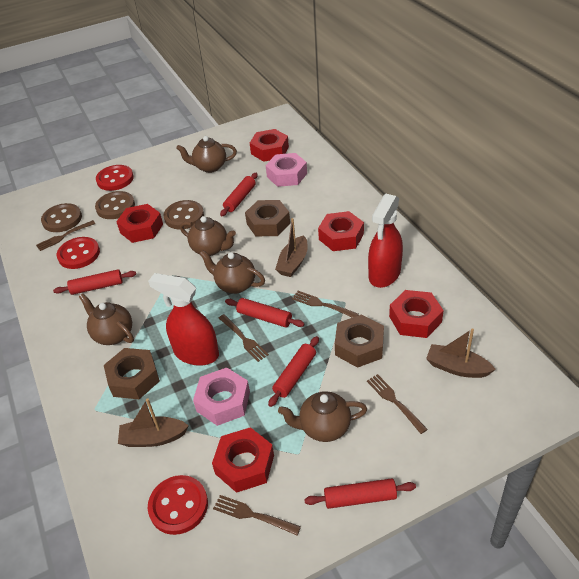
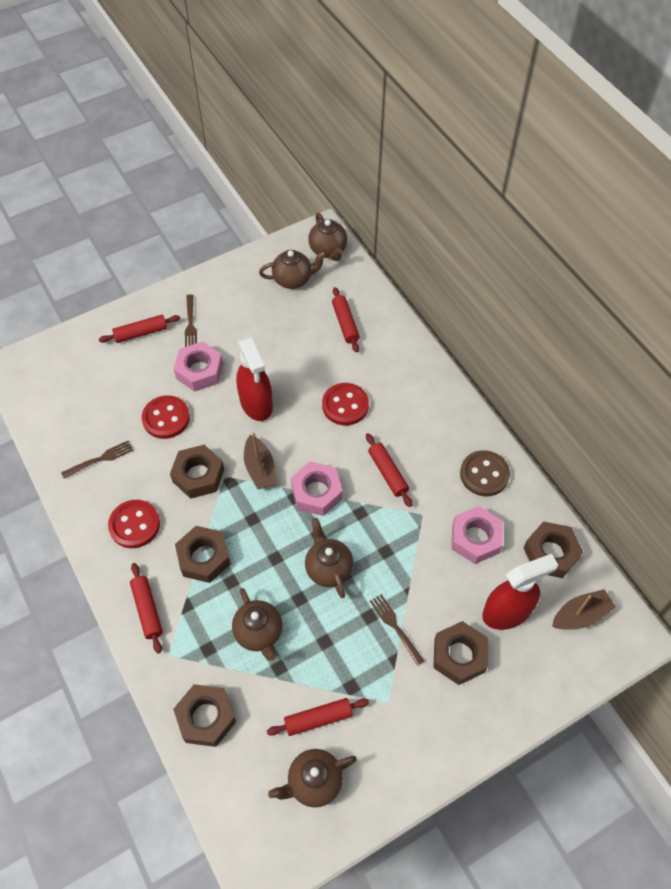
brown boat: [118,398,189,447] [275,218,308,277] [426,328,496,378] = 3 -> [244,432,276,489] [552,589,616,630] = 2
brown button: [41,203,82,232] [95,191,135,219] [164,200,204,230] = 3 -> [460,450,510,496] = 1
brown fork: [36,220,95,251] [213,495,301,535] [219,314,269,362] [292,291,359,318] [367,374,428,434] = 5 -> [61,440,134,478] [185,294,197,347] [370,594,424,666] = 3
brown nut: [104,348,160,399] [245,200,290,236] [335,314,384,368] = 3 -> [170,445,224,499] [173,684,236,747] [175,526,231,583] [433,621,488,685] [523,521,583,578] = 5
pink nut: [193,368,250,426] [266,153,307,187] = 2 -> [174,342,223,392] [291,461,343,516] [451,506,503,564] = 3
red nut: [116,204,163,243] [212,427,274,493] [250,129,289,162] [318,211,364,251] [389,290,444,338] = 5 -> none = 0

